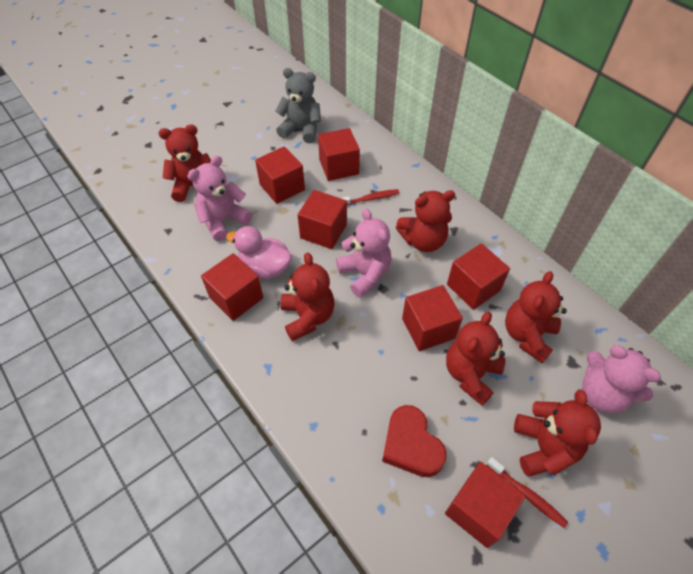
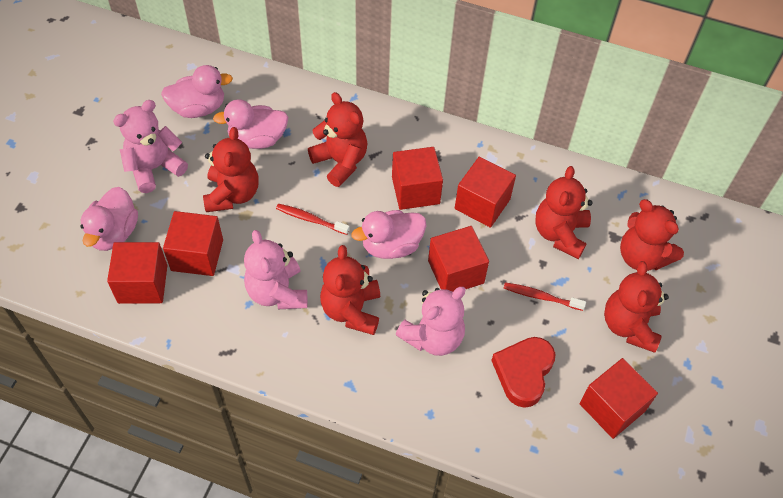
grey teddy bear: [275,68,321,143] = 1 -> none = 0
pink duck: [226,226,292,279] = 1 -> [81,187,138,251] [161,65,233,118] [213,99,288,149] [352,210,426,259] = 4
red cube: [201,253,263,321] [255,146,305,204] [298,190,347,249] [318,128,360,181] [402,285,463,351] [445,462,526,548] [447,243,510,310] = 7 -> [107,242,167,304] [163,211,223,276] [392,147,443,210] [428,226,489,292] [455,157,516,228] [580,358,658,439] = 6

